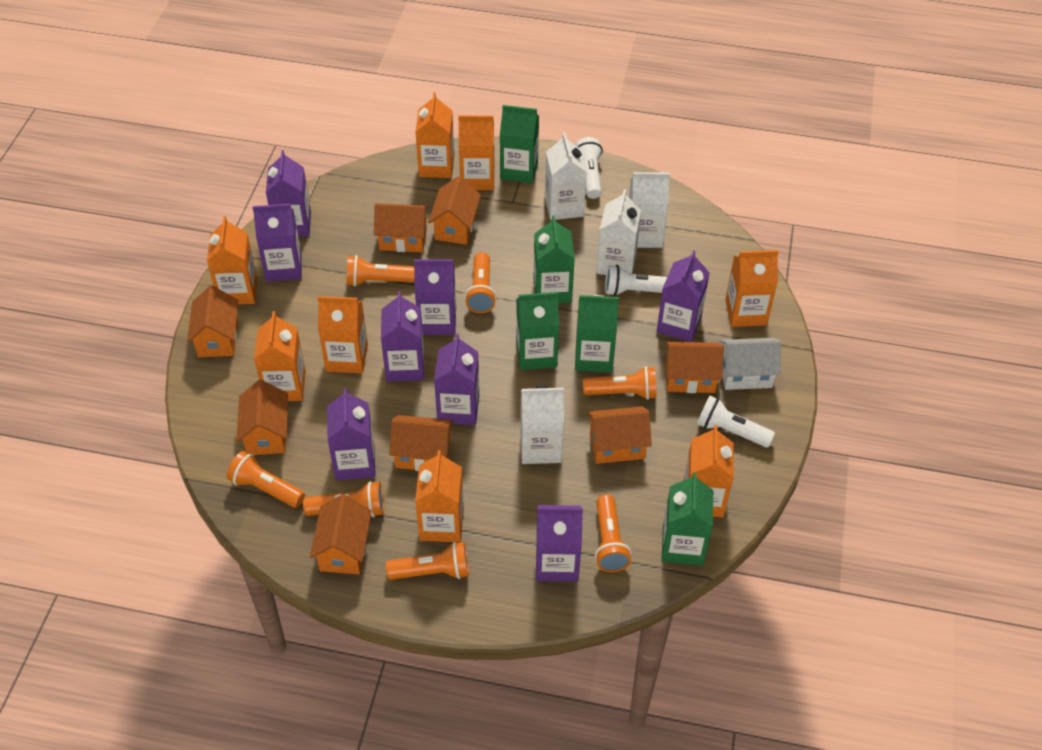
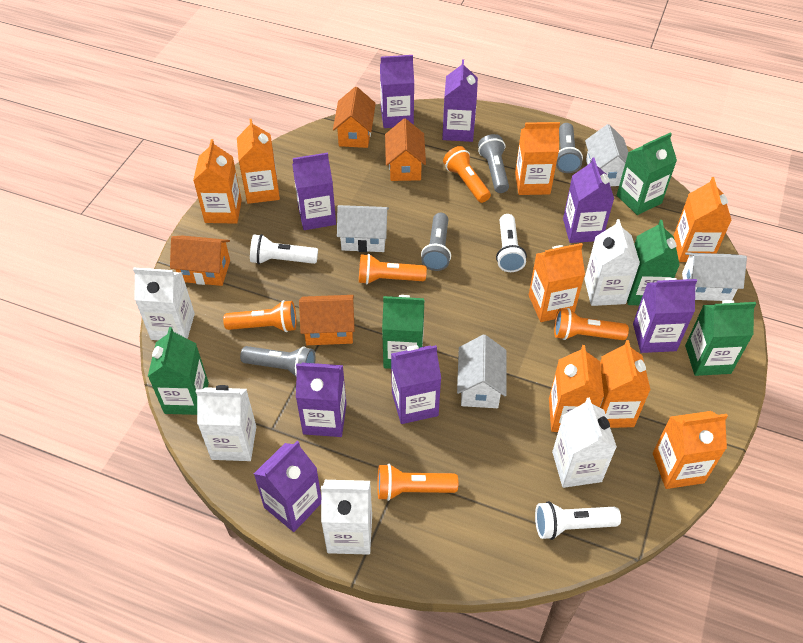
grey flashlight: none = 0 -> [240,346,315,377] [421,213,451,271] [478,134,509,193] [556,123,583,173] = 4
orange flashlight: [227,451,305,508] [303,481,384,517] [346,255,415,286] [386,542,469,580] [465,252,497,313] [583,366,657,400] [595,494,631,572] = 7 -> [223,300,296,332] [359,254,427,284] [377,464,458,501] [443,146,491,203] [554,308,629,340] = 5
orange house: [187,285,238,357] [237,380,288,455] [310,494,372,574] [374,203,429,252] [389,415,453,471] [428,176,481,245] [587,406,652,464] [665,341,724,393] = 8 -> [170,236,230,286] [299,295,355,345] [333,87,376,148] [385,118,426,181] = 4
white carton: [520,385,564,464] [545,132,587,220] [596,189,641,275] [629,172,670,248] = 4 -> [133,268,195,340] [196,385,256,461] [321,480,372,555] [552,398,617,488] [584,219,640,306] = 5
white house: [720,338,781,390] = 1 -> [337,205,389,252] [457,335,506,408] [585,124,628,186] [682,252,747,301] = 4

